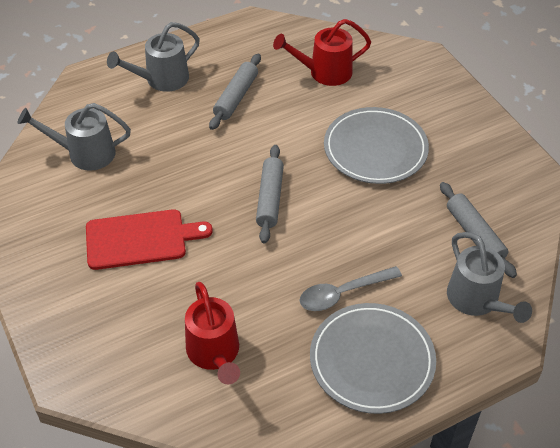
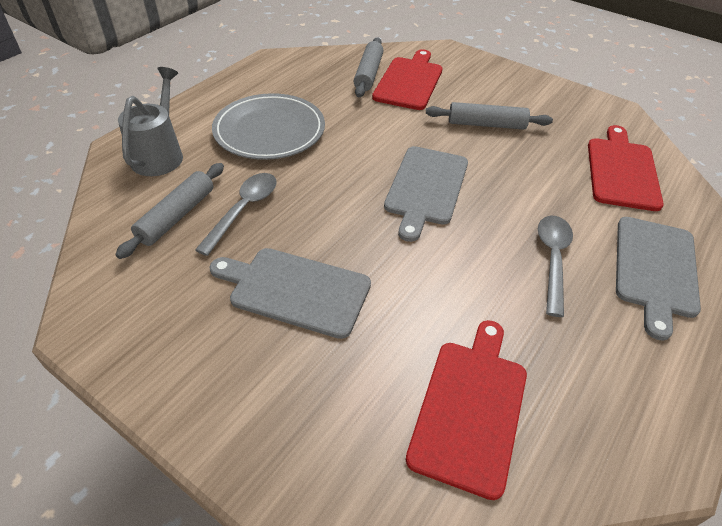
grey cutting board: none = 0 -> [209,248,371,339] [384,146,468,242] [616,217,701,341] = 3
grey plate: [310,303,436,414] [324,107,429,184] = 2 -> [212,93,325,160] = 1
grey spoon: [299,266,402,311] = 1 -> [195,173,277,256] [538,216,573,317] = 2
grey watering can: [17,103,131,171] [107,22,200,92] [447,232,532,323] = 3 -> [118,67,183,176] = 1
red cutting board: [86,209,213,270] = 1 -> [372,49,443,110] [406,320,527,500] [588,125,664,211] = 3
red watering can: [185,282,240,384] [273,19,371,86] = 2 -> none = 0

